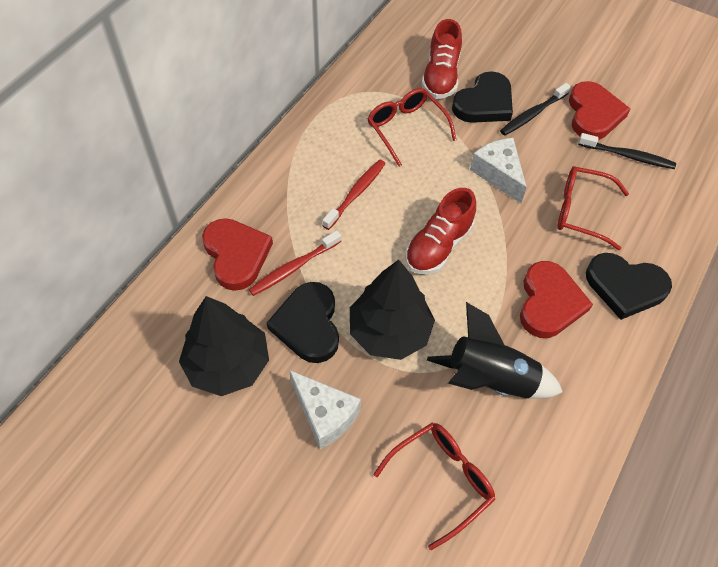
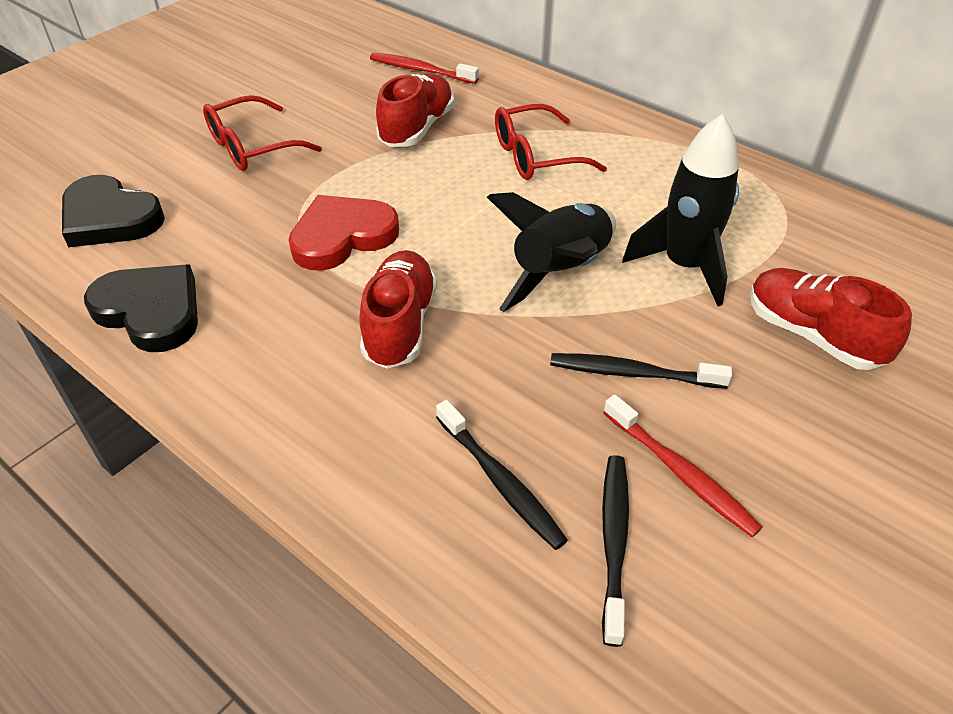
black heart: [267,282,339,363] [452,71,513,123] [586,253,672,320] = 3 -> [62,175,165,247] [84,265,198,352] = 2
black rocket: [427,302,563,399] = 1 -> [487,192,616,312] [622,114,739,306] = 2
black toothbrush: [500,83,571,136] [578,133,676,169] = 2 -> [436,400,568,550] [550,353,732,389] [602,455,629,647] = 3
black tree: [179,296,269,396] [350,260,435,360] = 2 -> none = 0
red glasses: [368,88,456,167] [374,423,495,550] [558,166,629,250] = 3 -> [203,95,322,171] [495,104,607,180] = 2
red heart: [202,218,273,291] [520,261,593,338] [569,81,631,140] = 3 -> [288,195,399,271] = 1
red shoe: [405,188,476,274] [422,19,462,99] = 2 -> [359,250,437,369] [376,74,454,147] [750,268,912,370] = 3
white cheese: [289,370,361,449] [470,138,527,203] = 2 -> none = 0

